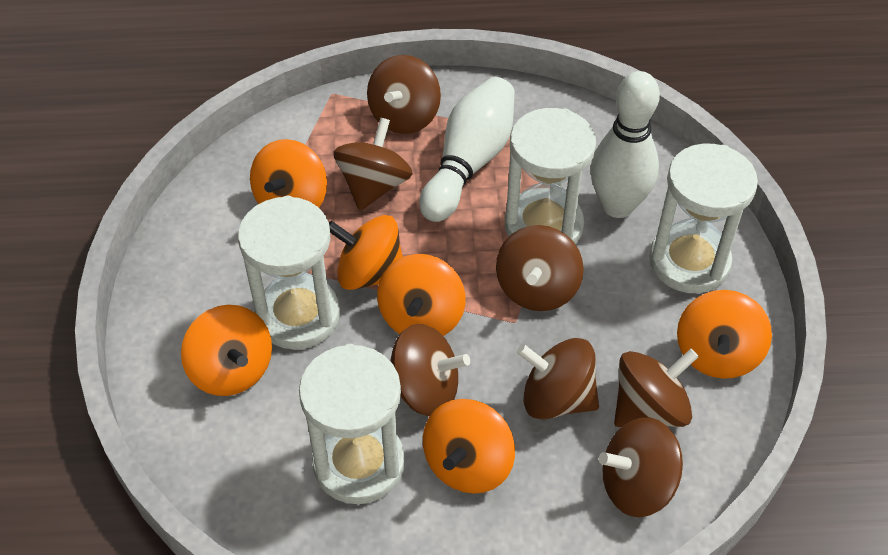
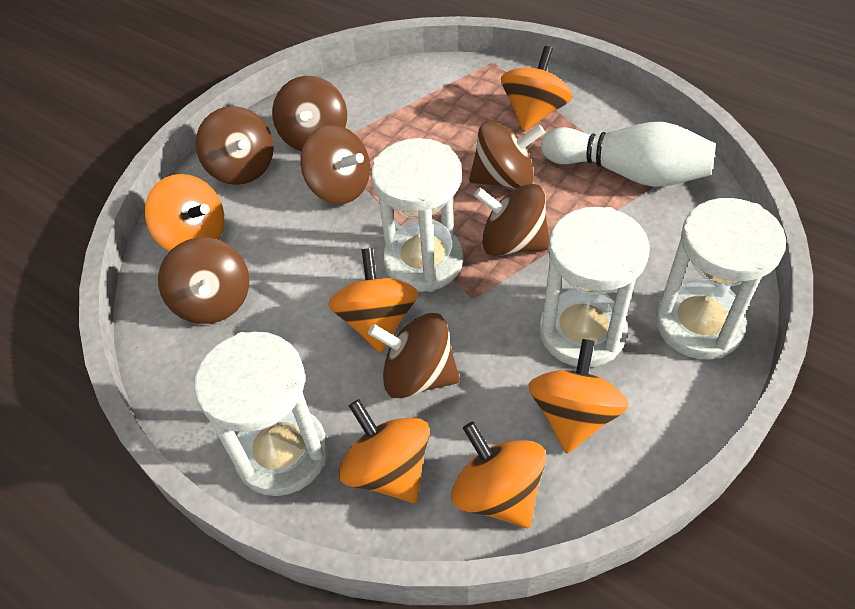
white bowling pin: [419,77,515,222] [591,71,660,218] = 2 -> [541,122,716,187] = 1

